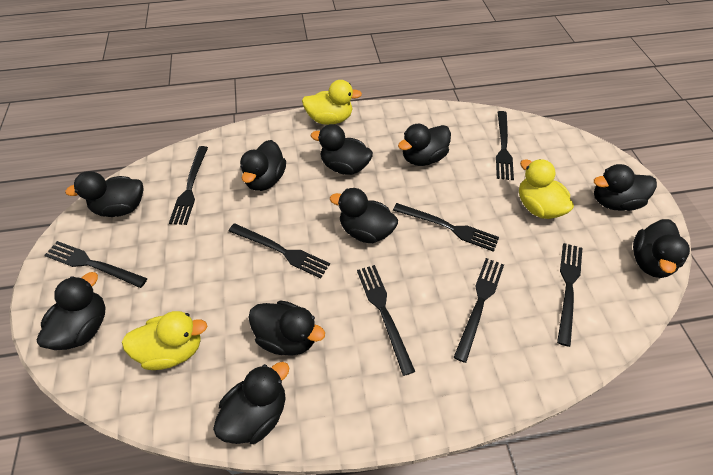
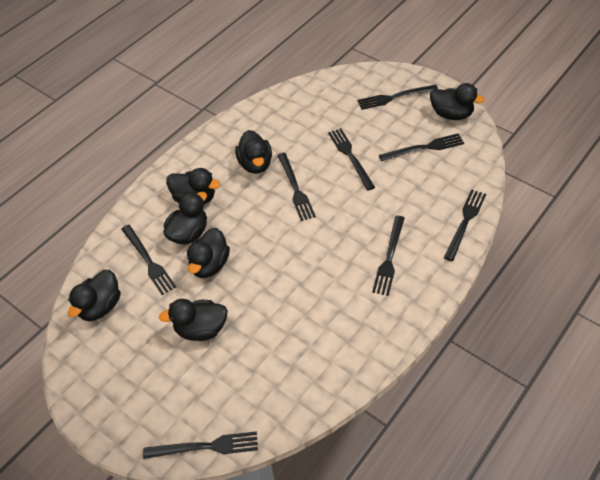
black duck: [37,272,106,350] [65,171,144,217] [213,362,289,444] [240,140,286,191] [248,300,325,356] [311,124,373,175] [330,188,398,243] [398,124,451,166] [594,164,657,211] [633,219,690,278] = 10 -> [68,270,120,321] [159,299,228,341] [164,192,207,244] [166,168,220,204] [187,228,230,278] [235,130,272,174] [430,83,485,120] = 7
yellow duck: [122,311,207,370] [302,80,362,125] [519,159,574,219] = 3 -> none = 0

